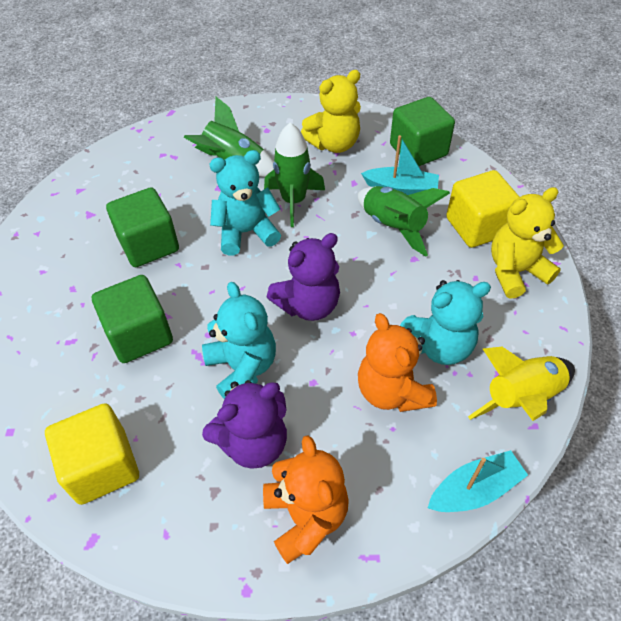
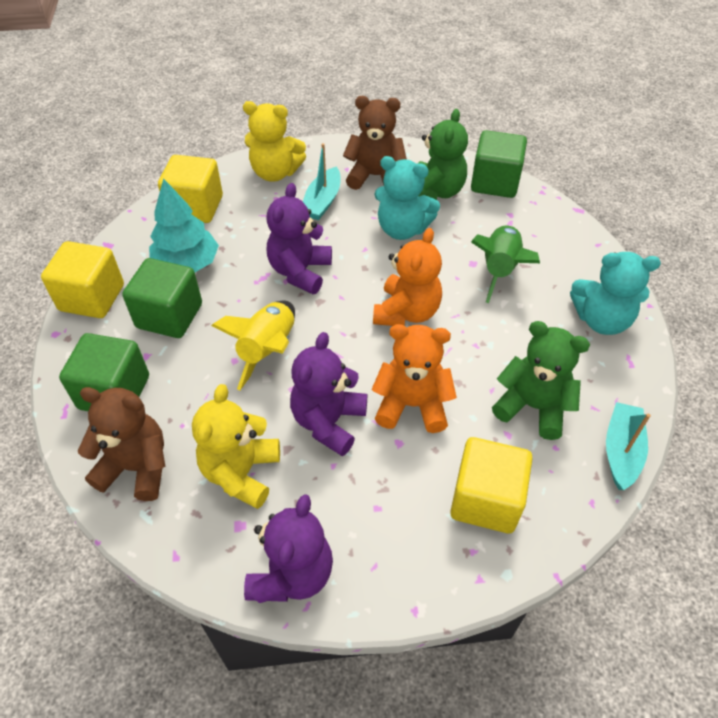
brown teddy bear: none = 0 -> [78,387,165,501] [343,96,407,190] = 2
green rocket: [184,97,274,177] [264,123,325,227] [358,186,450,257] = 3 -> [471,225,540,303] = 1
green teddy bear: none = 0 -> [418,109,468,200] [492,321,590,440] = 2
purple teddy bear: [202,380,287,469] [267,233,340,321] = 2 -> [244,494,333,603] [266,183,332,294] [290,332,367,456] = 3
turquoise teddy bear: [202,282,276,399] [210,150,281,256] [400,280,491,365] = 3 -> [374,156,440,240] [570,252,661,335] = 2
turquoise tree: none = 0 -> [149,178,219,272] = 1
yellow cube: [45,403,139,505] [446,170,519,248] = 2 -> [41,241,124,318] [158,155,223,223] [450,437,533,533] = 3

